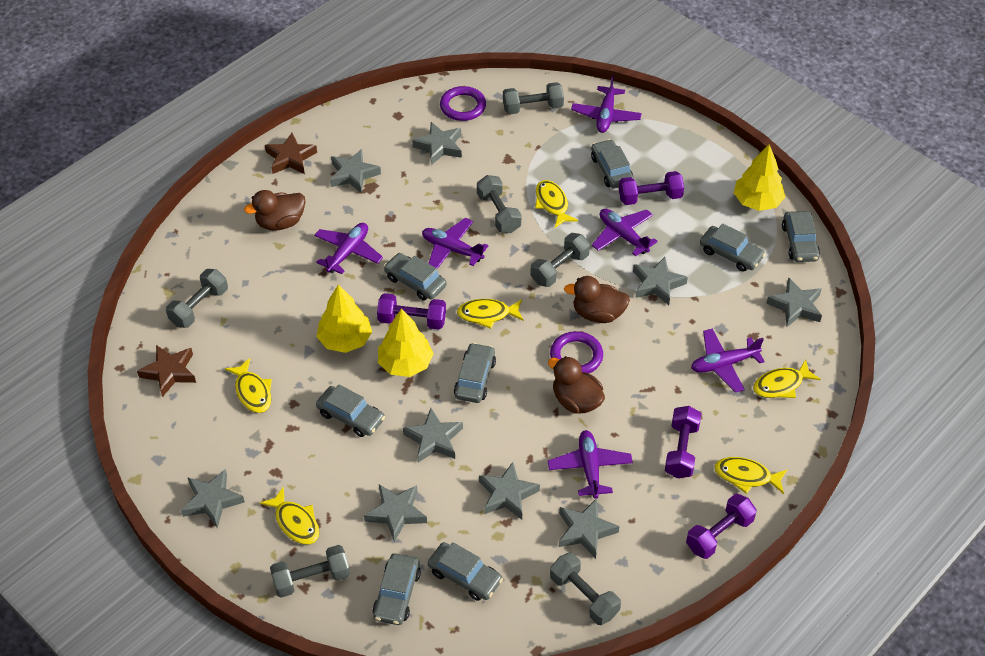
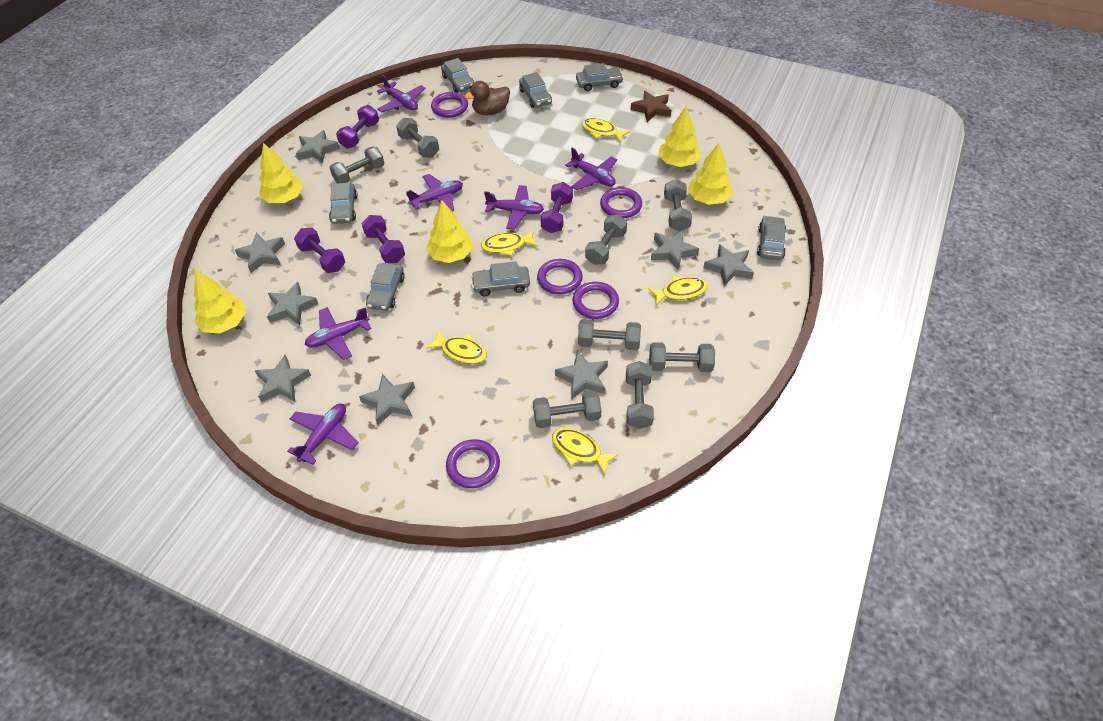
brown duck: [244,190,306,231] [548,356,605,414] [564,276,630,323] = 3 -> [464,81,510,115] = 1
brown star: [137,345,196,397] [265,133,317,174] = 2 -> [631,91,671,122] = 1
grey car: [316,384,385,437] [373,553,421,625] [384,253,447,301] [428,542,503,601] [454,343,496,403] [591,139,634,189] [700,223,765,272] [782,211,820,262] = 8 -> [329,183,358,224] [366,263,405,310] [441,58,474,92] [471,261,530,296] [519,72,552,108] [576,63,624,91] [757,216,786,260] = 7
grey dumbbell: [166,269,228,328] [270,545,350,598] [477,175,522,233] [503,82,564,115] [530,233,590,287] [550,552,621,625] = 6 -> [329,147,385,183] [396,118,439,158] [533,390,602,428] [578,319,641,350] [585,214,627,265] [626,361,654,429] [649,342,715,372] [664,179,692,231] = 8
grey star: [181,469,245,528] [330,149,381,194] [364,485,427,542] [403,408,463,463] [412,122,462,165] [479,462,540,520] [559,498,620,559] [633,257,688,305] [766,277,822,327] = 9 -> [235,233,285,273] [254,355,311,403] [267,282,318,325] [296,130,340,164] [359,374,415,425] [555,350,608,400] [651,230,699,270] [703,244,754,286] = 8
purple ring: [440,86,486,121] [550,331,603,373] = 2 -> [431,92,468,118] [446,439,500,488] [537,259,583,294] [572,282,619,319] [600,187,642,218] = 5
yellow fish: [225,358,272,413] [260,486,320,544] [457,299,524,329] [535,180,578,228] [715,457,788,494] [753,360,821,398] = 6 -> [426,331,487,364] [481,230,538,256] [552,428,618,475] [582,118,630,143] [648,276,708,305] = 5
yellow tree: [316,284,372,353] [378,308,434,377] [734,144,785,211] = 3 -> [194,270,246,334] [259,143,303,203] [426,200,473,263] [658,107,701,167] [688,143,732,205] = 5

